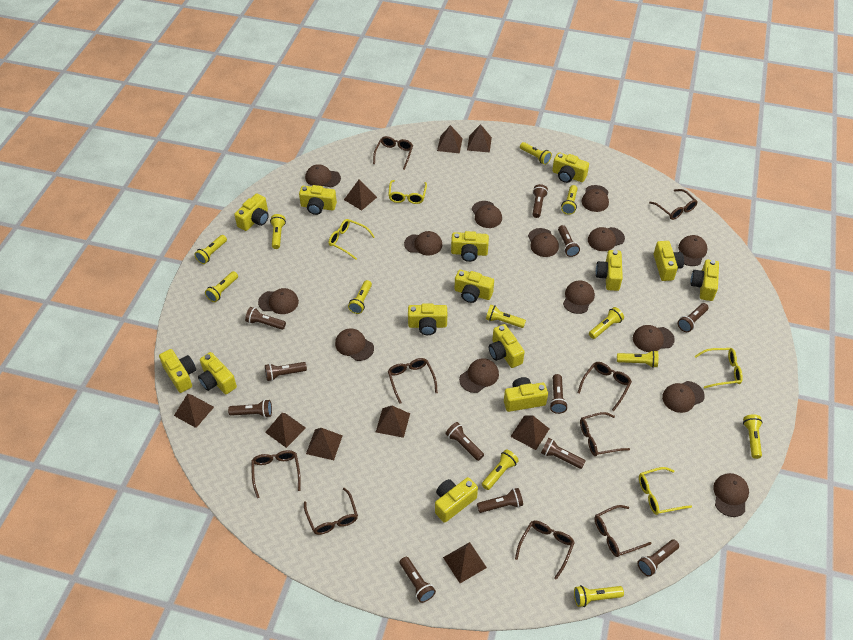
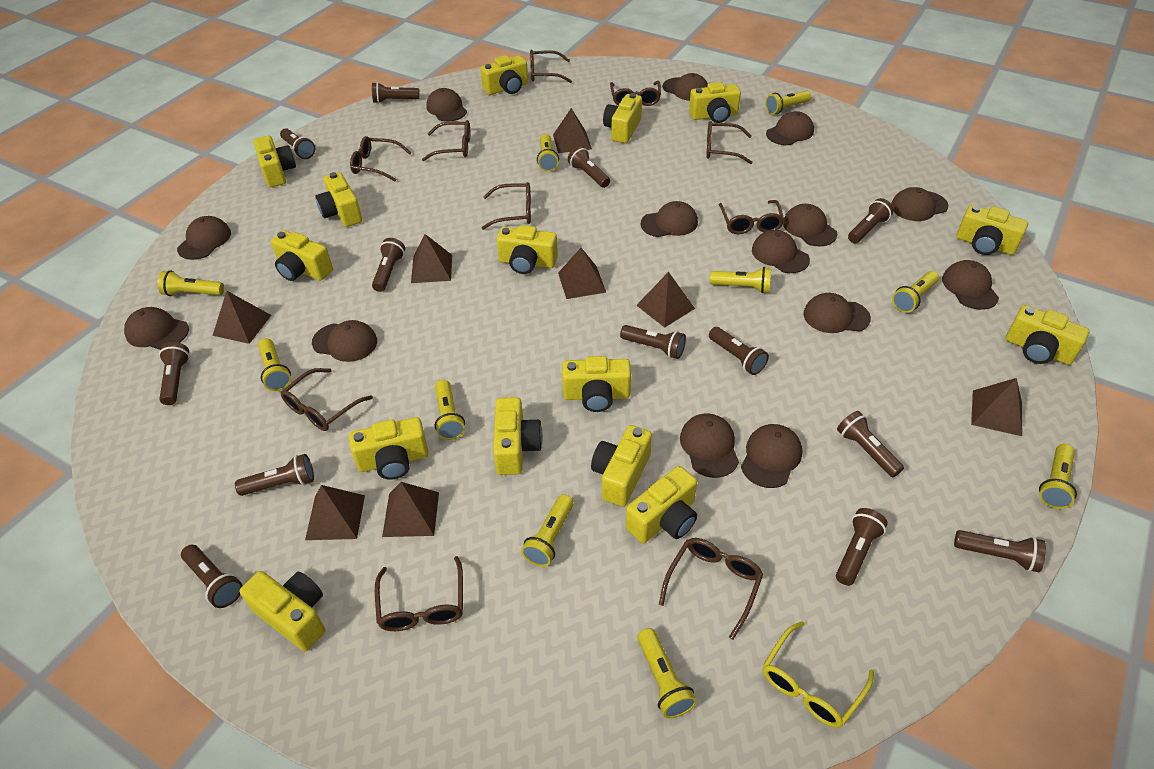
brown flashlight: [228,399,272,418] [245,307,286,330] [265,362,307,381] [400,557,436,603] [446,422,484,461] [477,488,523,513] [532,184,548,218] [541,438,585,469] [549,374,568,414] [558,225,580,257] [637,539,679,577] [678,303,709,332] = 12 -> [159,342,190,405] [181,545,243,608] [235,454,314,496] [280,128,315,159] [372,82,419,103] [372,238,405,292] [568,146,610,188] [620,325,686,359] [709,327,769,375] [836,508,888,586] [837,411,904,477] [848,198,894,243] [954,530,1046,572] = 13
brown glasses: [251,450,301,498] [304,488,358,535] [373,136,413,170] [388,358,438,404] [515,521,575,580] [578,362,632,411] [580,412,630,456] [594,505,651,557] [649,189,698,220] = 9 -> [281,368,373,431] [350,136,411,181] [375,556,463,631] [422,120,470,161] [481,182,531,230] [530,49,572,83] [610,81,661,106] [659,538,763,640] [706,121,753,164] [719,200,784,234] = 10
brown pyramid: [174,394,214,428] [265,413,306,448] [306,428,343,460] [344,179,377,210] [376,406,410,438] [437,125,463,153] [443,542,487,583] [467,124,492,153] [510,415,549,450] = 9 -> [213,291,271,344] [305,485,365,540] [382,482,439,537] [411,234,452,283] [553,108,592,153] [558,248,606,299] [636,272,695,328] [971,378,1022,436] = 8
yellow camera: [159,349,196,393] [198,352,237,394] [234,194,269,231] [299,185,337,215] [408,303,447,335] [435,477,478,523] [451,231,489,262] [455,270,494,303] [489,324,525,368] [504,377,548,412] [552,152,589,183] [596,250,623,291] [654,241,684,281] [690,260,719,301] = 14 -> [240,571,325,651] [253,136,296,187] [271,230,333,281] [315,172,362,227] [349,417,429,480] [480,55,528,95] [493,397,543,475] [497,225,558,274] [562,356,631,412] [591,425,652,507] [603,93,642,143] [626,466,697,543] [689,82,741,123] [956,205,1028,255] [1006,305,1090,365] = 15
yellow flashlight: [194,235,227,264] [205,271,238,302] [270,214,286,249] [348,280,372,314] [482,449,519,490] [486,305,526,328] [520,142,552,165] [561,185,578,215] [574,585,624,607] [589,307,624,339] [617,350,658,368] [743,414,763,459] = 12 -> [157,270,224,296] [258,338,291,391] [435,380,465,440] [521,494,573,567] [537,134,559,172] [637,628,697,719] [710,267,771,293] [765,91,811,114] [892,271,939,313] [1039,444,1077,509] = 10
yellow glasses: [329,219,375,260] [388,180,427,204] [639,467,692,515] [695,348,743,389] = 4 -> [763,621,874,728] = 1

